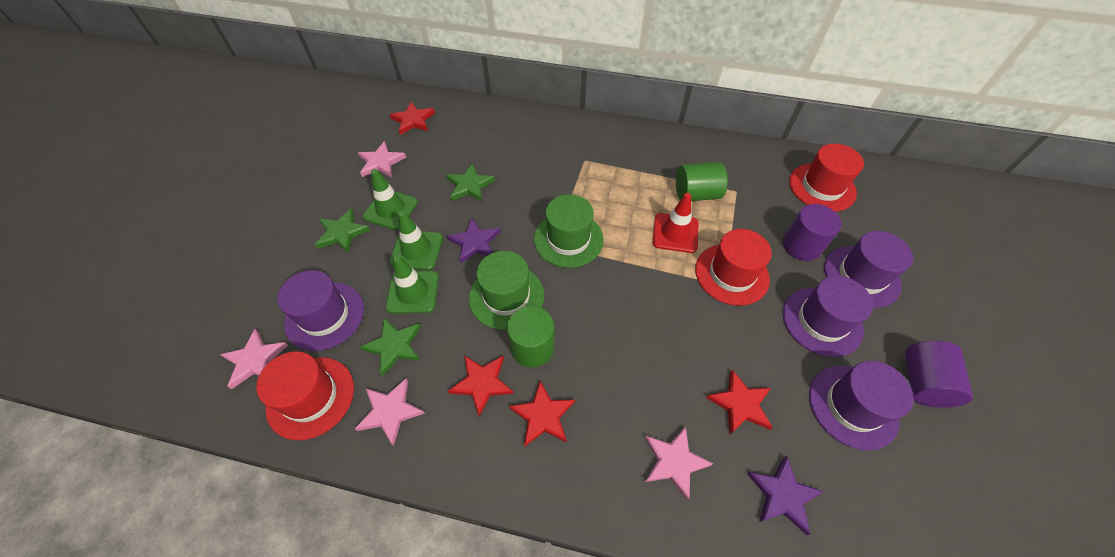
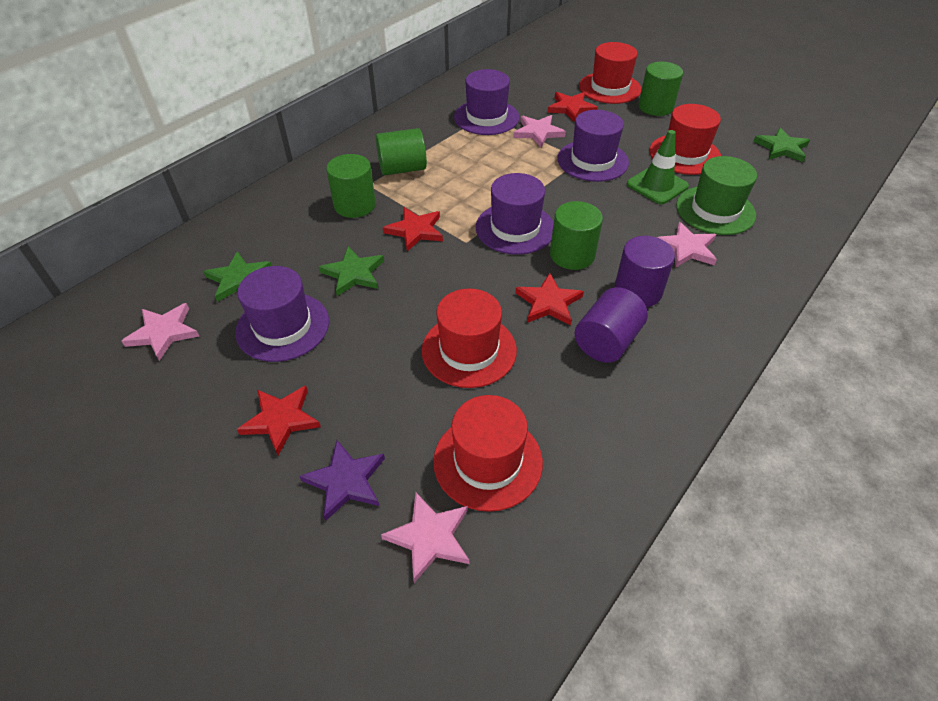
green cylinder: [507,306,554,367] [676,162,727,201] = 2 -> [326,154,376,218] [376,128,427,175] [550,201,603,270] [638,62,683,116] = 4
green hat: [469,251,544,330] [534,194,604,268] = 2 -> [676,156,757,235] = 1
green traffic cone: [363,169,418,230] [386,255,439,314] [389,211,443,270] = 3 -> [627,130,689,204] = 1
purple star: [447,217,500,264] [747,456,824,535] = 2 -> [299,440,385,521] = 1
red hat: [256,351,354,440] [695,229,772,306] [789,144,864,212] = 3 -> [422,288,517,388] [433,395,543,512] [579,42,641,104] [650,104,721,175] = 4
red traffic cone: [652,193,698,253] = 1 -> none = 0

